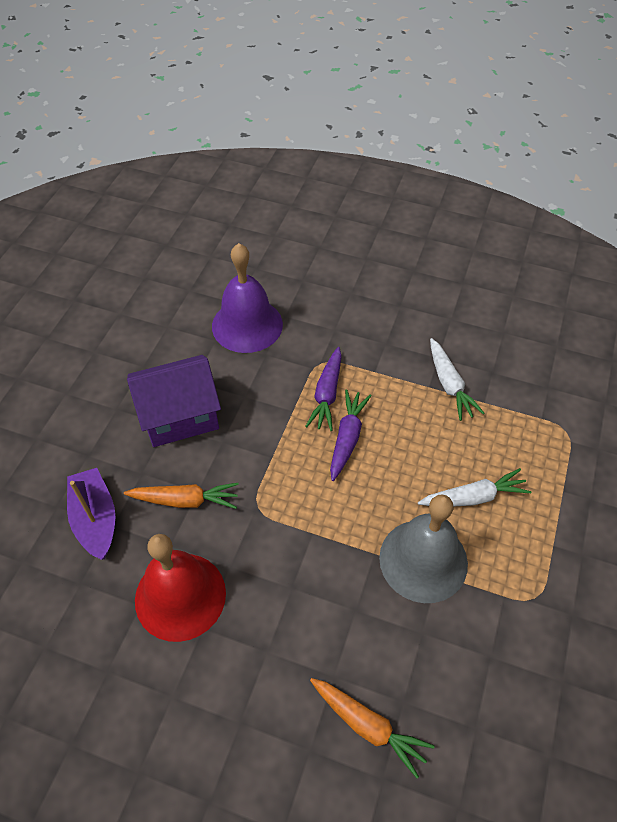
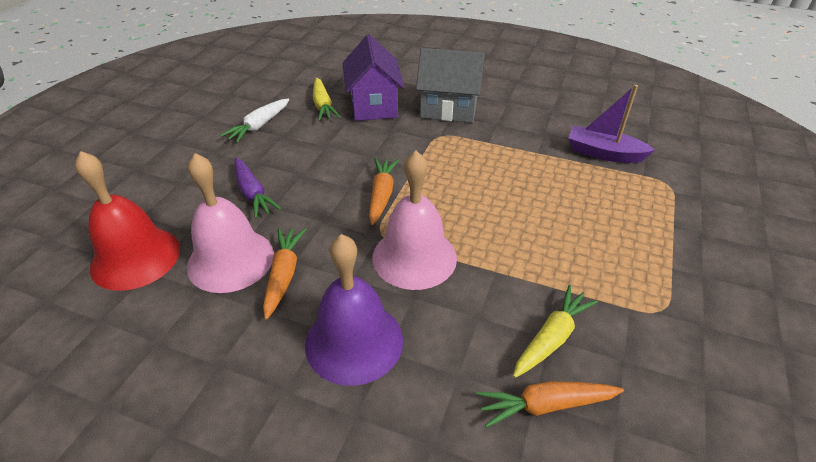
grey bell: [379,494,468,603] = 1 -> none = 0
grey house: none = 0 -> [416,48,485,123] = 1
orange carrot: [124,483,239,509] [310,678,435,778] = 2 -> [263,228,306,320] [369,158,399,225] [476,381,624,428] = 3
pink bell: none = 0 -> [187,153,274,293] [372,151,457,290] = 2
purple carrot: [305,347,342,431] [330,389,372,481] = 2 -> [234,158,281,218] = 1
white carrot: [418,468,531,507] [430,338,484,421] = 2 -> [220,99,289,143] = 1
yellow carrot: none = 0 -> [313,78,340,121] [513,285,598,378] = 2

